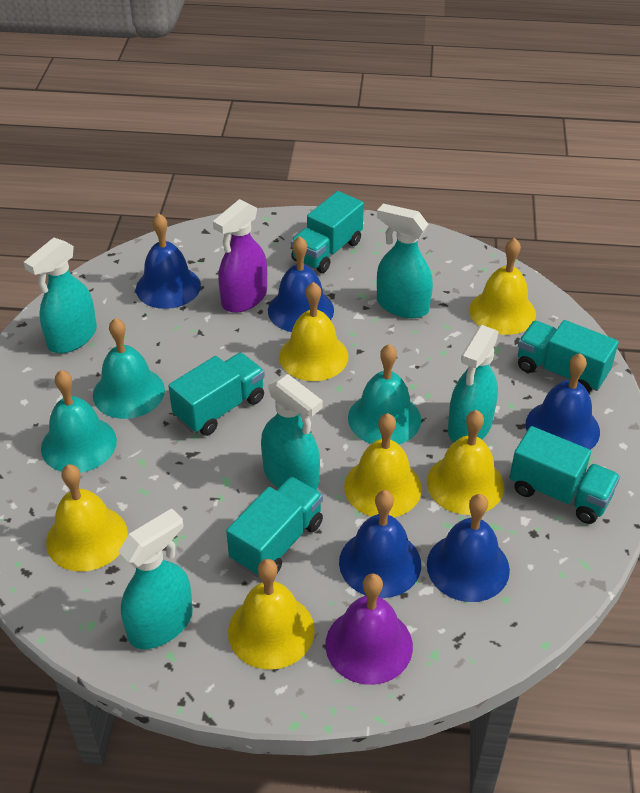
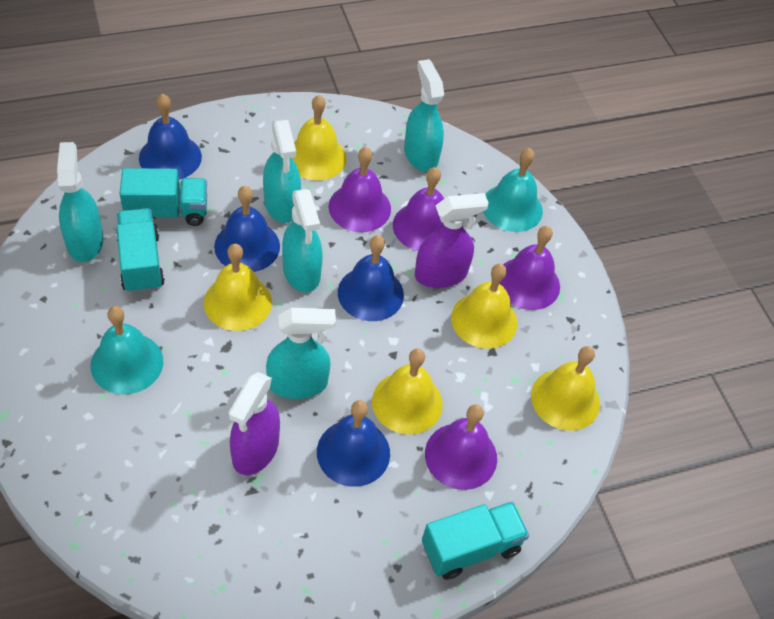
blue bell: [136,213,201,309] [268,236,334,332] [339,490,421,598] [427,494,510,602] [525,353,600,450] = 5 -> [139,94,202,180] [214,186,280,272] [317,400,390,487] [338,235,404,321] = 4
purple bell: [325,573,413,685] = 1 -> [328,147,391,232] [393,167,444,251] [425,404,497,490] [499,226,560,310] = 4
purple spray bottle: [213,199,267,313] = 1 -> [228,372,280,475] [415,193,489,288] = 2
turquoise bell: [41,370,117,473] [93,318,165,419] [348,344,421,444] = 3 -> [90,306,163,395] [483,148,543,232] = 2
turquoise truck: [169,353,265,436] [226,477,323,578] [291,191,364,273] [510,426,620,524] [518,320,619,393] = 5 -> [116,208,165,293] [120,168,207,226] [422,501,529,580] = 3
yellow bell: [46,464,128,571] [228,559,315,670] [279,282,348,381] [344,413,422,517] [427,410,504,515] [469,238,536,335] = 6 -> [204,244,272,331] [293,95,347,180] [372,348,443,434] [451,264,517,349] [531,346,600,431] = 5

